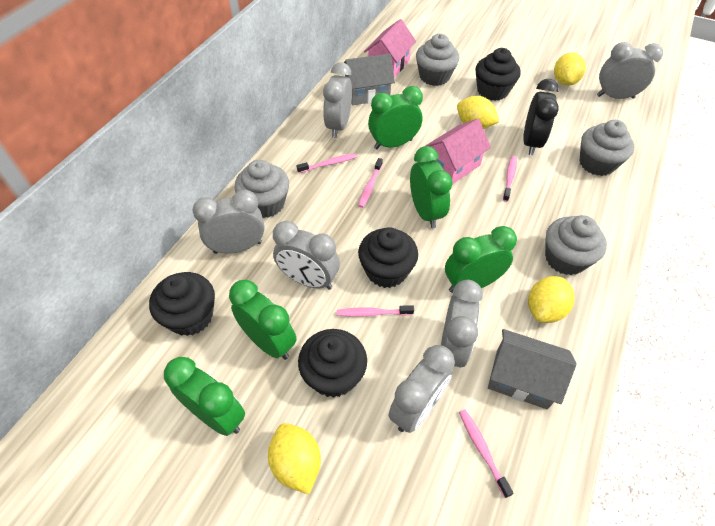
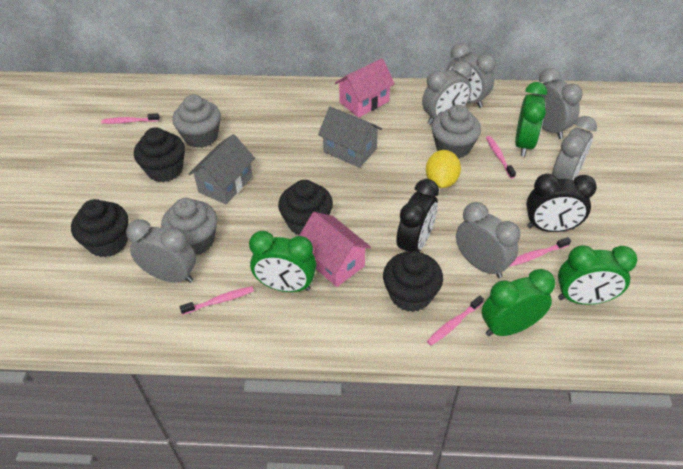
black clock: [523,79,559,155] = 1 -> [396,179,439,252] [526,174,597,232] = 2
green clock: [164,357,245,436] [229,280,297,360] [368,86,423,149] [410,146,452,228] [445,226,517,293] = 5 -> [249,231,316,292] [482,269,555,336] [515,82,547,157] [558,245,637,305] = 4
grey cupcake: [234,160,289,218] [416,34,459,86] [545,215,607,275] [580,120,634,176] = 4 -> [161,198,217,255] [173,94,221,148] [432,105,481,159] = 3
yellow lemon: [268,423,321,494] [457,96,499,129] [528,276,575,323] [554,52,586,86] = 4 -> [426,150,461,188] = 1

